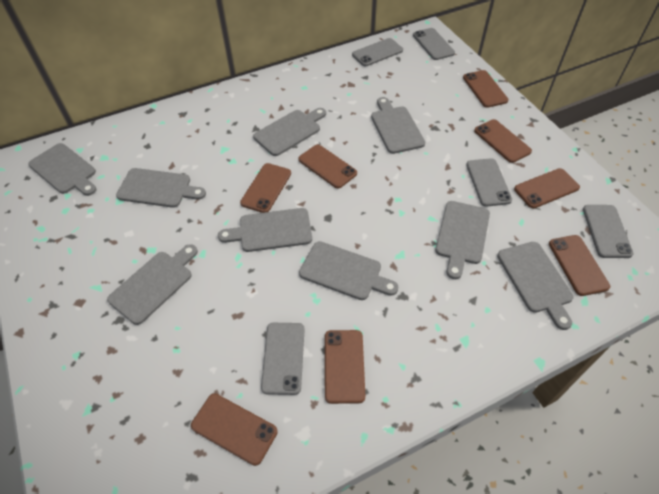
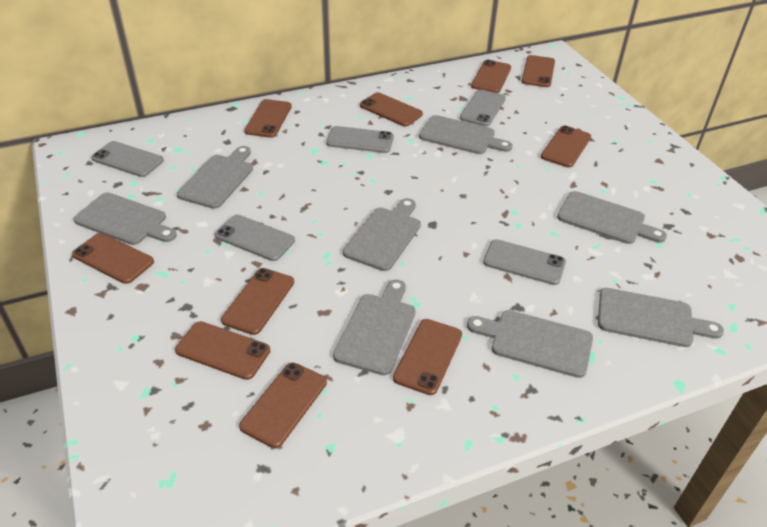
brown phone: [191,394,278,466] [240,163,291,213] [298,144,357,188] [325,330,365,404] [463,70,509,108] [474,119,532,163] [514,168,580,208] [549,235,610,296] = 8 -> [72,233,154,284] [175,321,270,380] [221,268,294,335] [239,362,327,448] [244,99,292,138] [360,92,423,127] [393,319,462,395] [471,60,511,93] [521,55,555,87] [541,126,591,167] = 10
grey cutting board: [28,143,96,196] [107,244,198,325] [116,168,206,208] [218,208,312,252] [253,108,326,156] [299,241,398,300] [371,97,425,154] [435,201,490,279] [497,242,574,330] = 9 -> [74,192,177,245] [177,146,253,209] [333,279,416,375] [343,198,421,271] [419,115,513,154] [467,310,593,378] [557,191,667,244] [598,288,724,347] = 8

